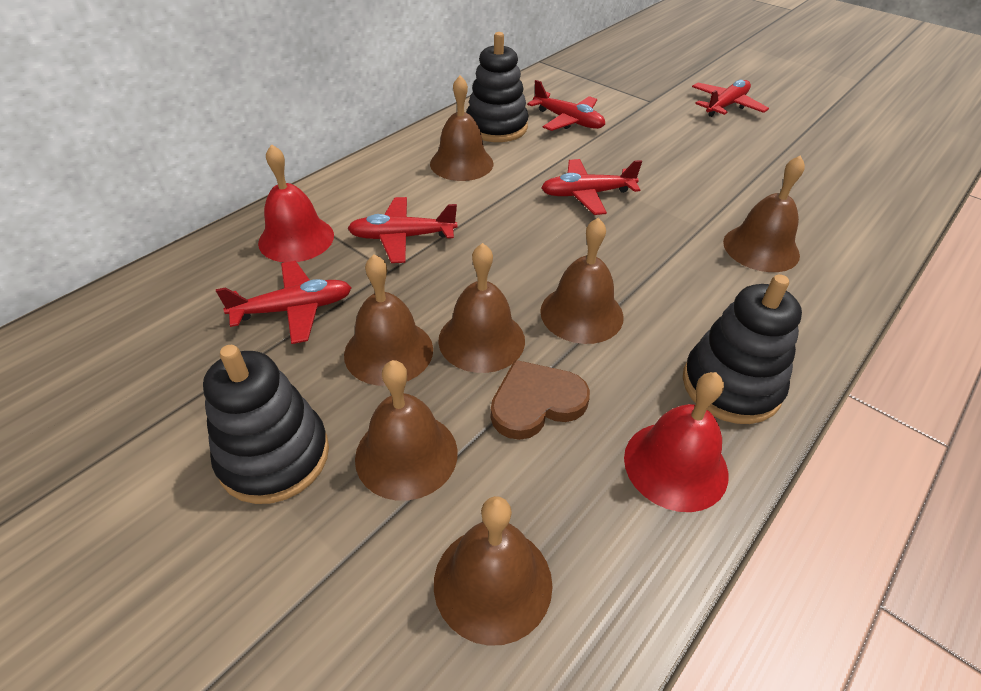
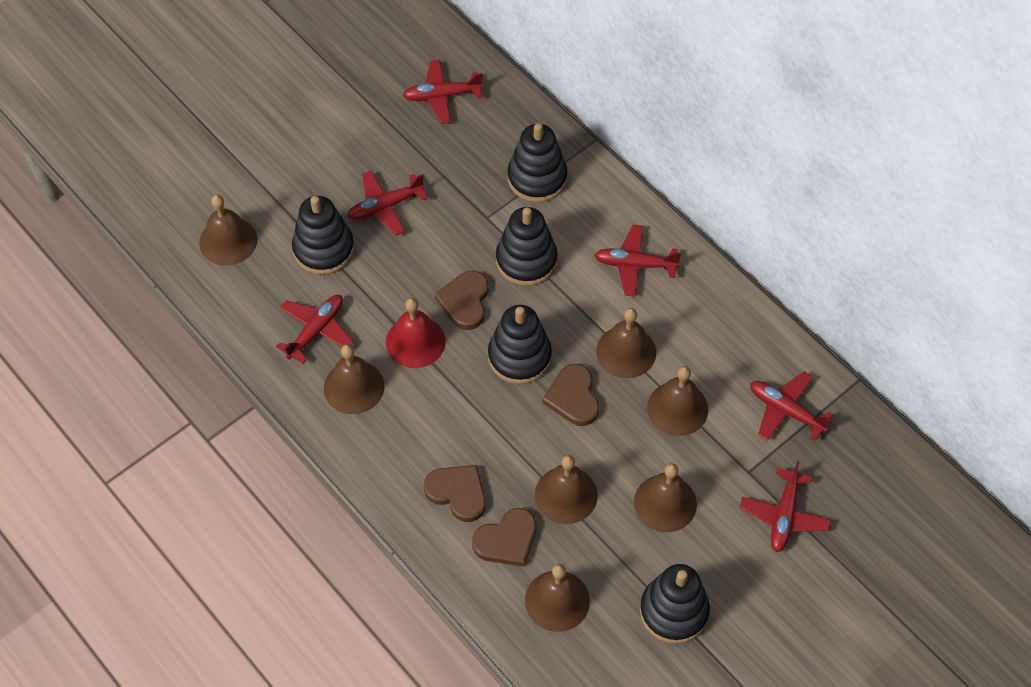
black stacking toy: [203,345,329,504] [466,32,528,142] [683,274,802,424] = 3 -> [292,196,354,275] [488,305,552,384] [496,207,558,286] [507,123,567,202] [640,564,710,644] = 5
brown heart: [490,360,590,440] = 1 -> [424,465,486,522] [435,271,489,330] [472,508,536,567] [542,364,599,426] = 4
red bell: [258,144,334,262] [624,372,728,512] = 2 -> [386,298,446,368] = 1
red plane: [216,261,352,344] [347,197,457,263] [527,80,605,131] [541,159,642,215] [692,80,769,117] = 5 -> [276,295,354,364] [347,170,428,236] [403,60,483,124] [594,225,681,297] [740,461,831,552] [750,371,834,441] = 6

